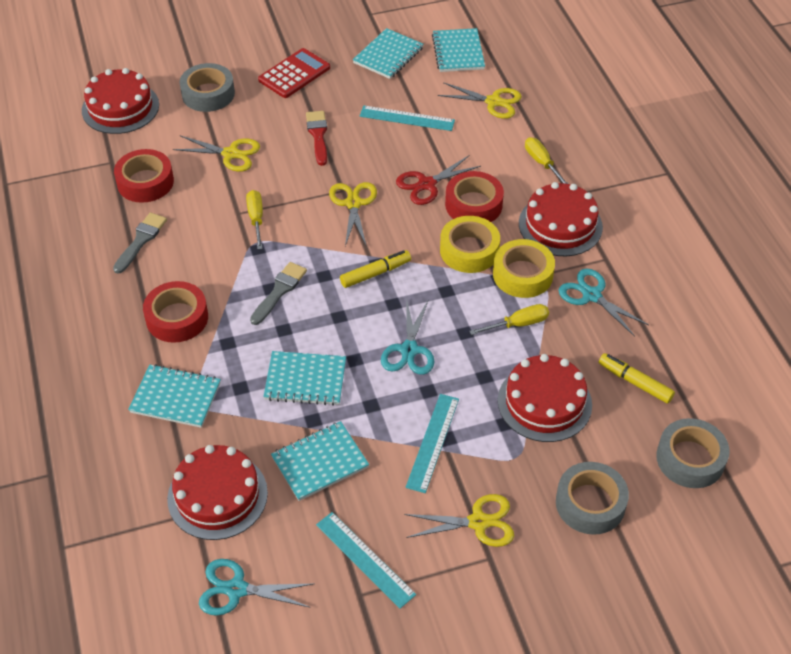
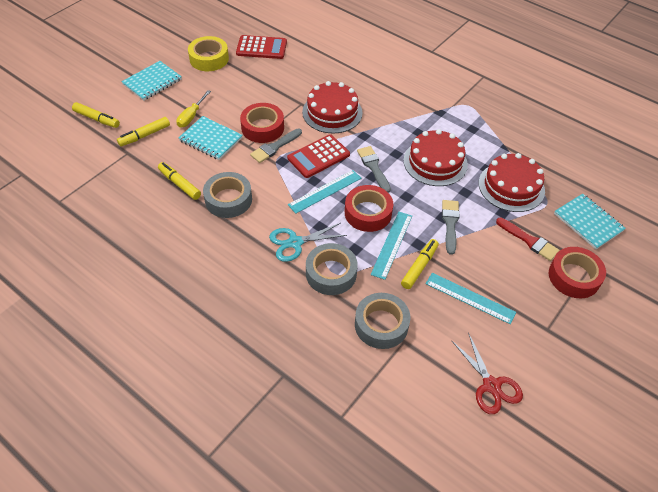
grey brush: [113,212,167,274] [250,262,307,325] = 2 -> [250,129,302,163] [357,146,391,193] [442,200,460,255] = 3
red cake: [82,68,159,134] [167,445,268,540] [498,354,592,442] [519,182,603,256] = 4 -> [302,81,362,133] [403,129,468,186] [479,153,545,212] = 3
red calculator: [258,48,330,98] = 1 -> [236,35,287,59] [287,134,350,178] = 2
turquoise notebook: [128,364,221,428] [263,351,346,406] [271,421,369,501] [353,28,424,79] [432,28,485,72] = 5 -> [121,61,182,101] [178,116,243,160] [554,194,626,249] = 3
turquoise scissors: [199,559,313,615] [381,299,435,375] [559,268,649,337] = 3 -> [269,223,347,262] = 1
yellow marker: [340,250,411,288] [599,353,675,404] = 2 -> [72,102,120,128] [117,117,170,147] [158,162,201,200] [401,239,439,289] = 4
yellow scissors: [173,135,260,172] [329,182,377,246] [404,494,514,547] [438,82,522,119] = 4 -> none = 0
yellow screwdriver: [246,190,263,249] [469,304,549,335] [525,137,568,184] = 3 -> [176,90,211,128] = 1
yellow tape: [440,216,500,273] [493,239,555,298] = 2 -> [188,36,229,71] = 1

